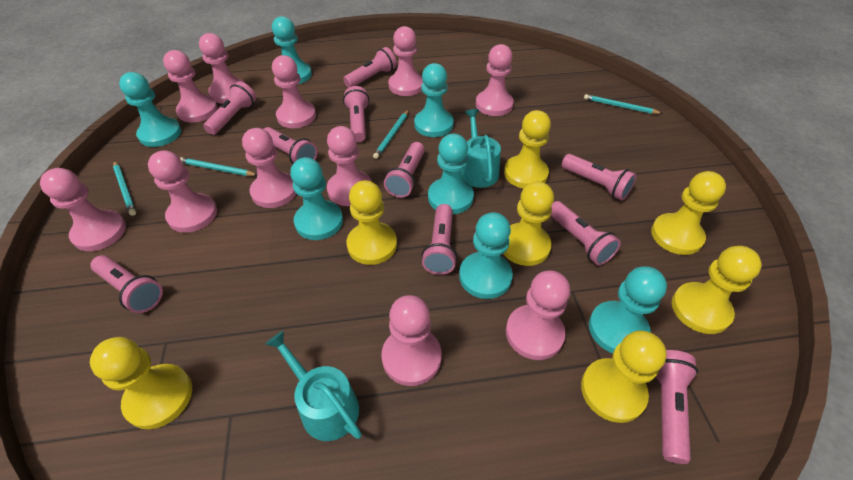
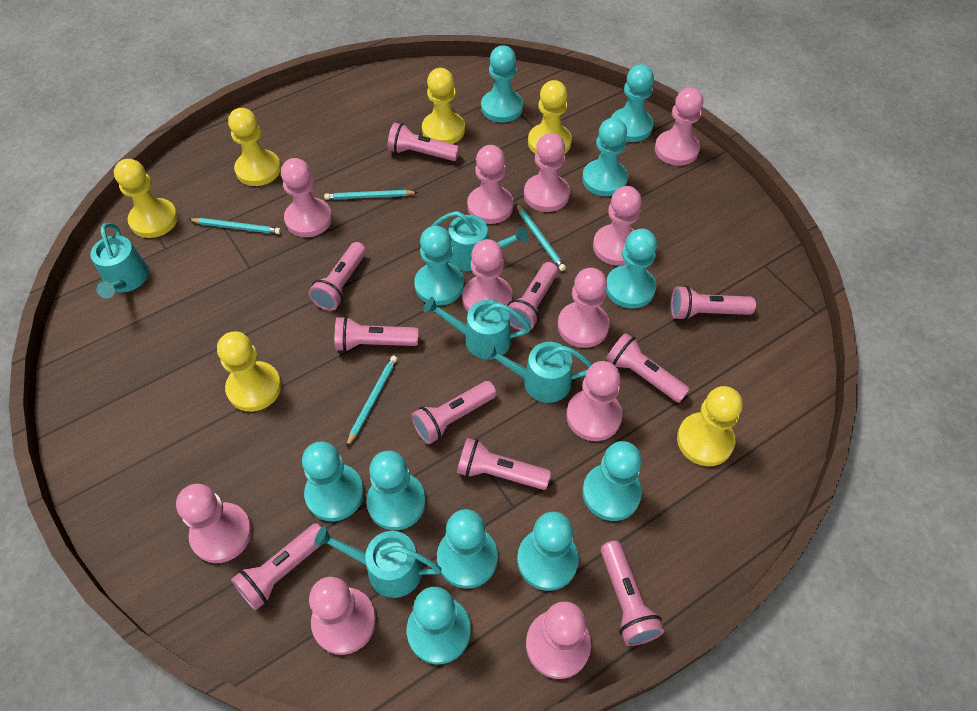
turquoise pawn: [119,72,181,147] [272,16,312,84] [290,157,343,240] [414,63,454,137] [428,134,474,214] [459,212,513,299] [589,267,667,353] = 7 -> [302,441,364,521] [366,451,426,530] [407,587,471,664] [414,226,464,306] [437,509,498,589] [481,45,523,123] [517,512,579,591] [582,118,628,196] [582,441,642,521] [606,229,657,309] [611,64,654,142] = 11
turquoise watering can: [265,331,361,441] [461,109,501,188] = 2 -> [90,223,149,298] [314,526,442,598] [423,297,531,359] [432,211,528,271] [483,342,592,403] = 5
yellow pawn: [90,337,192,430] [346,180,397,265] [503,181,554,266] [504,110,551,189] [581,330,667,423] [651,171,726,255] [672,246,762,334] = 7 -> [114,159,178,238] [217,331,281,412] [228,108,281,186] [422,68,465,144] [528,80,572,154] [677,386,743,466] = 6

